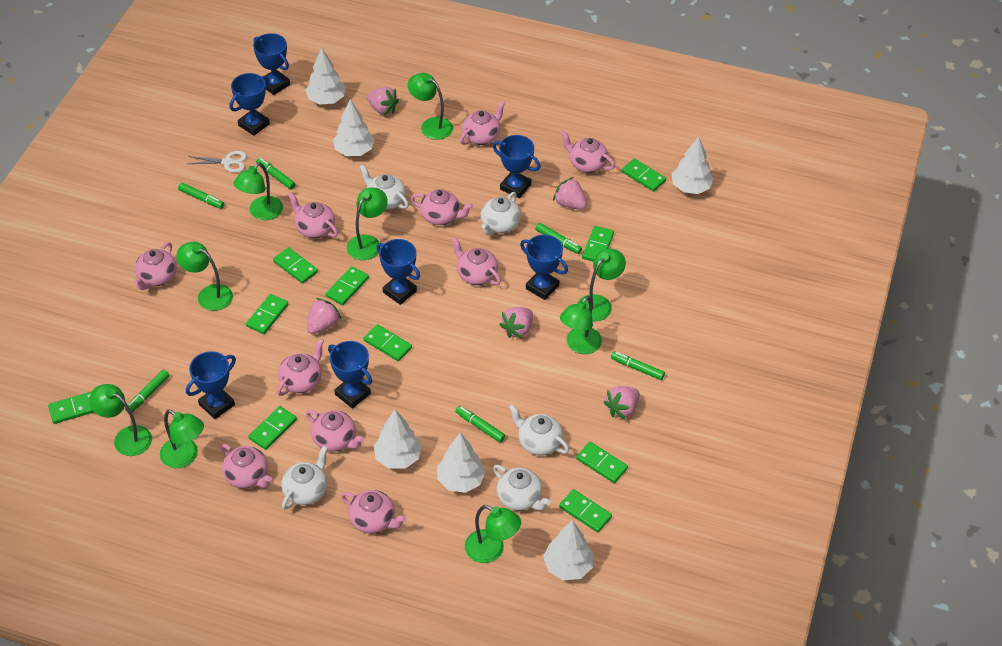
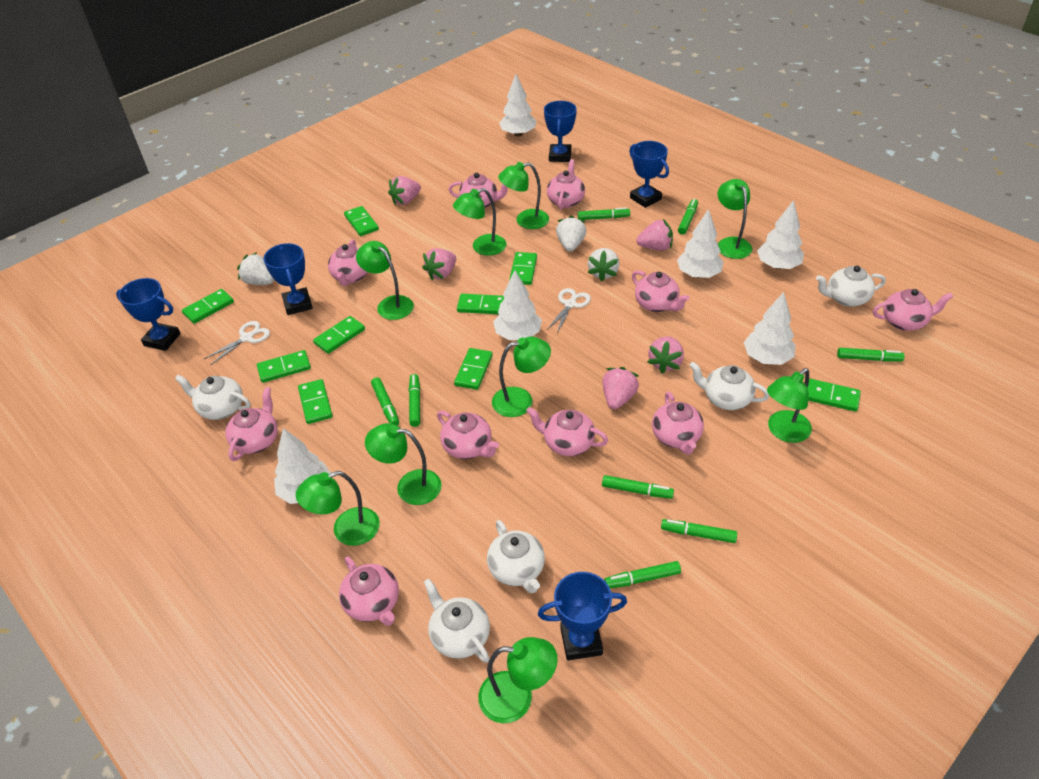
blue trophy: [186,351,236,419] [230,73,270,136] [253,33,290,95] [328,341,372,409] [377,239,420,305] [493,135,541,198] [520,235,568,300] = 7 -> [116,278,181,351] [263,243,313,315] [538,572,627,660] [544,101,577,162] [629,141,669,208] = 5
green domino: [48,391,94,424] [246,294,288,334] [249,406,297,450] [273,247,318,284] [326,266,369,305] [364,324,412,361] [559,489,612,533] [576,442,628,483] [582,226,614,262] [622,159,666,192] = 10 -> [182,289,234,324] [257,350,311,383] [298,379,333,424] [313,316,365,354] [344,206,379,236] [454,348,493,390] [457,294,504,314] [509,252,537,285] [808,378,861,412] = 9
green marker: [125,370,170,412] [178,182,224,209] [256,158,296,190] [455,406,505,443] [535,223,582,254] [611,351,665,380] = 6 -> [371,377,399,426] [409,374,420,427] [578,207,630,220] [602,475,674,499] [604,561,681,589] [661,519,737,543] [678,199,698,234] [837,348,905,362] = 8
white scissors: [188,151,247,173] = 1 -> [204,321,270,365] [547,288,591,333] = 2
white strawberry: none = 0 -> [237,252,274,285] [556,215,586,252] [588,248,620,282] = 3

